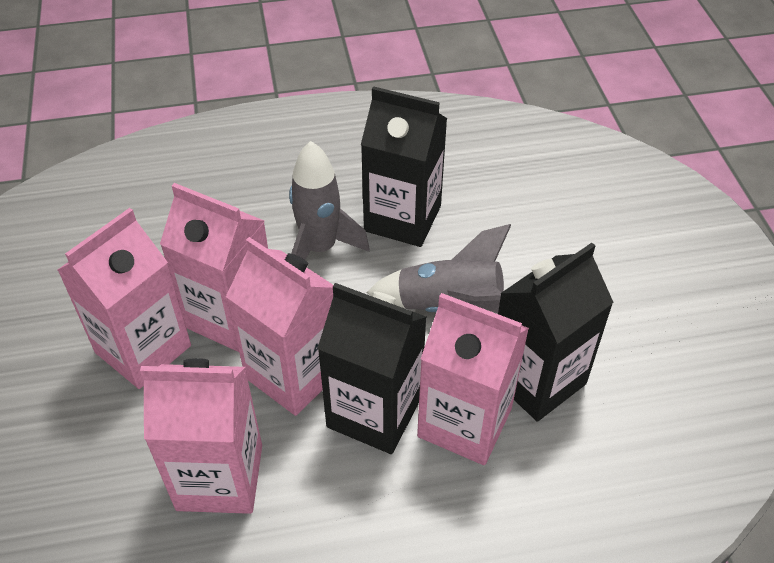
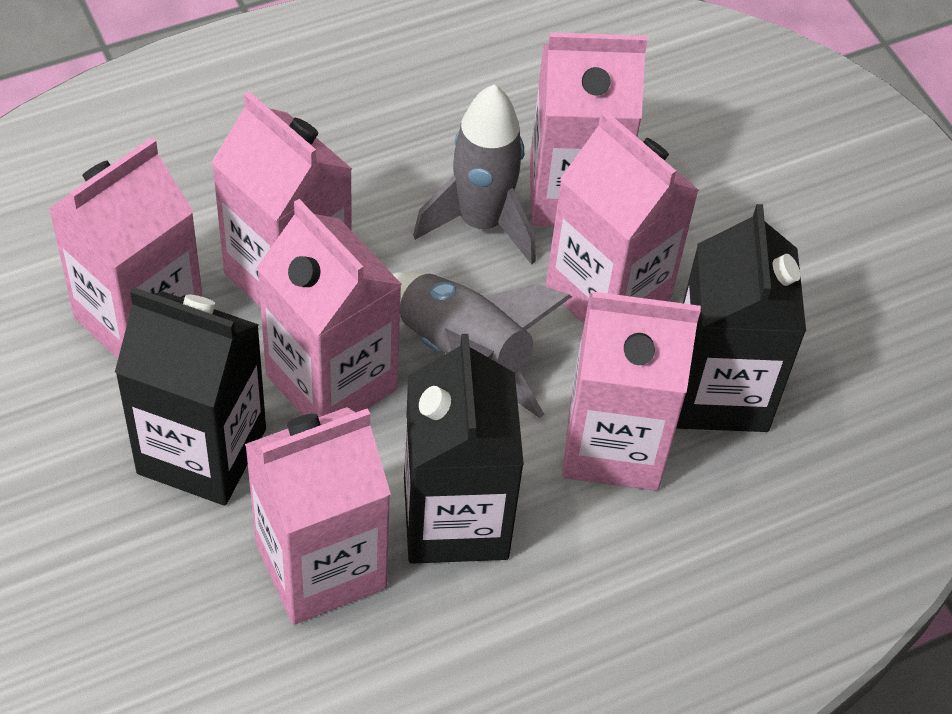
pink carton: [58,208,191,389] [140,358,262,514] [160,183,268,352] [226,237,333,416] [417,293,529,465] = 5 -> [48,137,203,359] [211,91,352,307] [245,407,391,625] [257,199,402,417] [530,32,648,226] [546,110,699,324] [562,292,701,491] = 7

